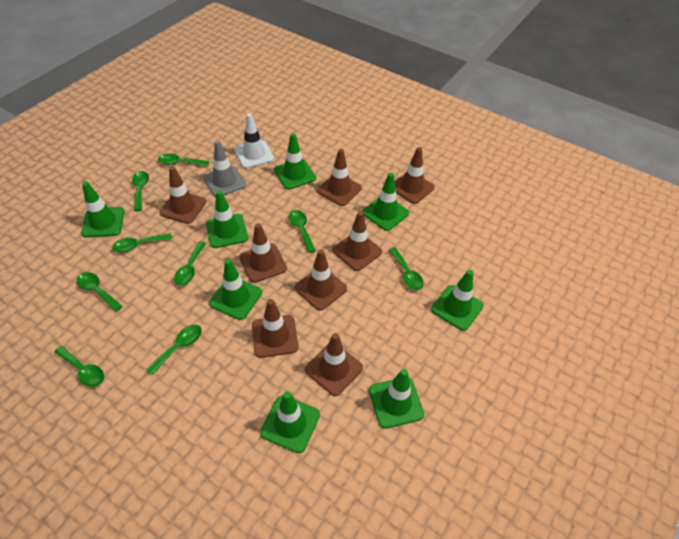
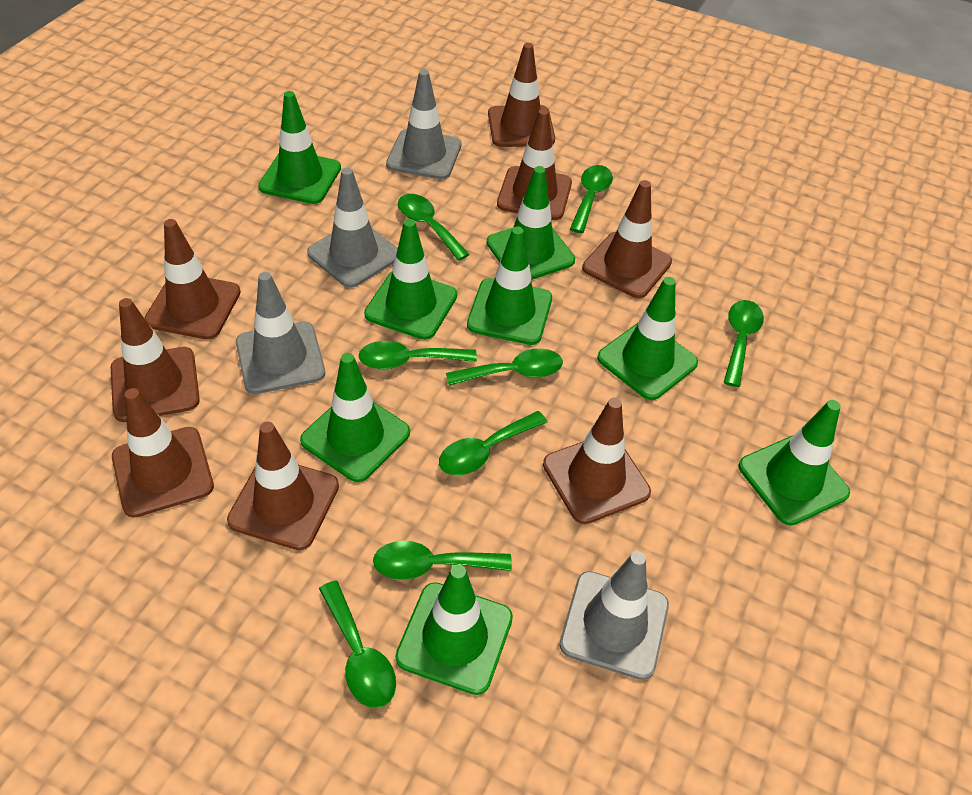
green spoon: [54,346,104,387] [77,272,122,312] [112,233,172,252] [132,171,149,211] [146,324,202,375] [158,154,209,166] [174,241,206,286] [289,210,316,253] [389,247,424,290] = 9 -> [319,580,396,708] [358,341,477,369] [373,541,512,580] [398,194,470,261] [439,411,548,475] [446,349,563,386] [570,165,613,233] [723,300,764,387] = 8
grey traffic cone: [203,140,247,197] = 1 -> [236,272,325,394] [307,168,398,288] [386,69,462,179] [560,551,669,680] = 4
white traffic cone: [234,113,274,168] = 1 -> none = 0

